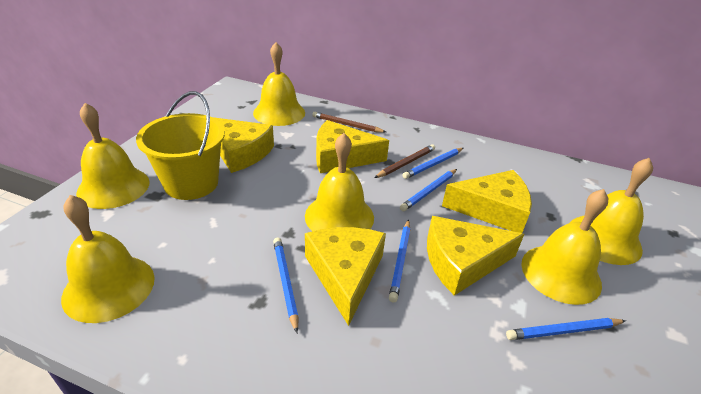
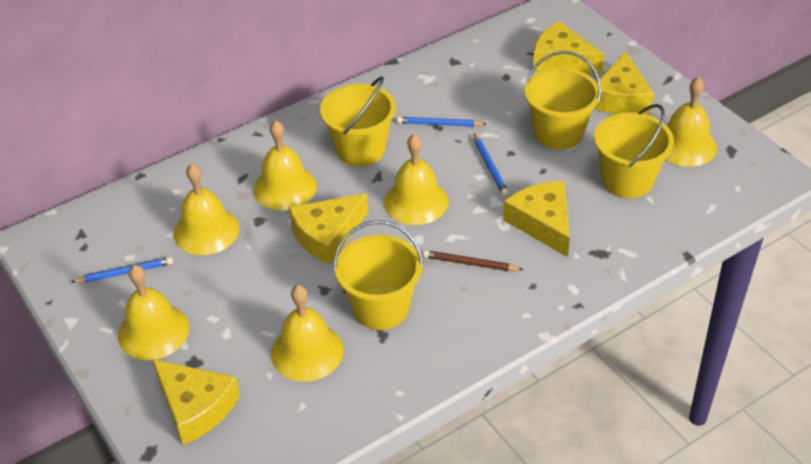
blue pencil: [273,237,299,333] [389,219,410,302] [400,169,457,211] [402,148,463,179] [506,318,626,340] = 5 -> [71,257,173,283] [397,117,486,127] [474,134,509,196] = 3
brown pencil: [312,112,386,133] [374,144,435,178] = 2 -> [423,250,523,271] = 1
yellow bucket: [136,91,225,200] = 1 -> [320,76,396,166] [333,220,424,330] [524,51,601,150] [594,104,674,198] = 4

